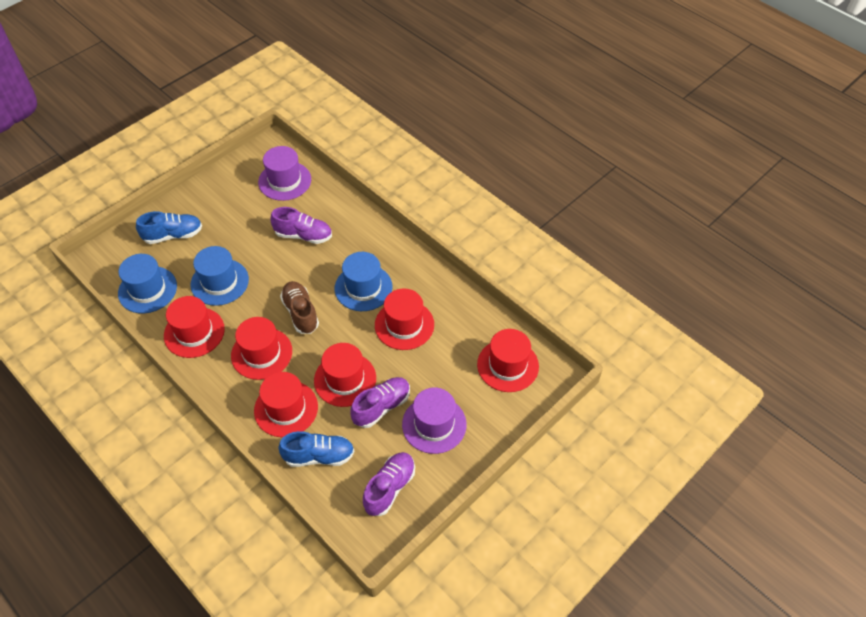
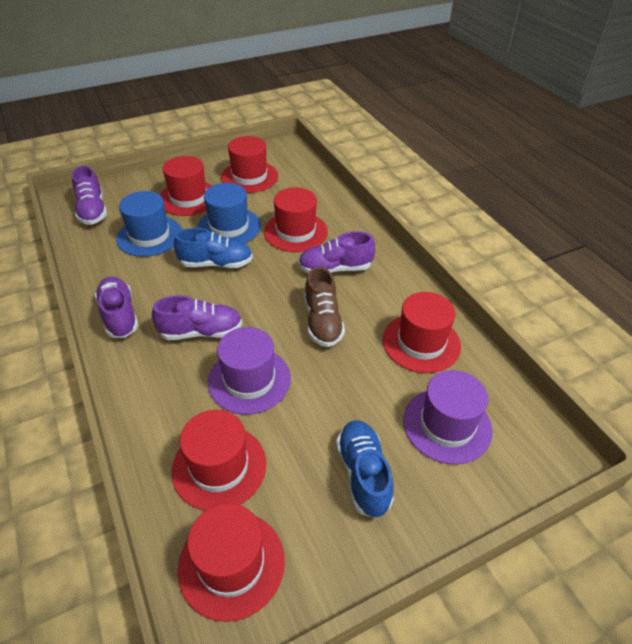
blue hat: [118,254,177,313] [190,246,249,306] [335,252,392,311] = 3 -> [116,191,182,257] [197,183,261,243] = 2
purple shoe: [270,207,332,244] [350,377,410,428] [363,452,415,516] = 3 -> [72,166,107,225] [95,277,138,338] [152,295,242,340] [298,231,375,273] = 4

